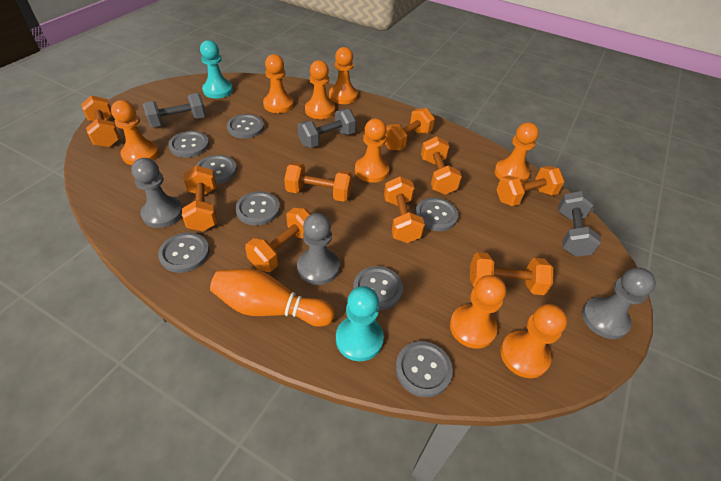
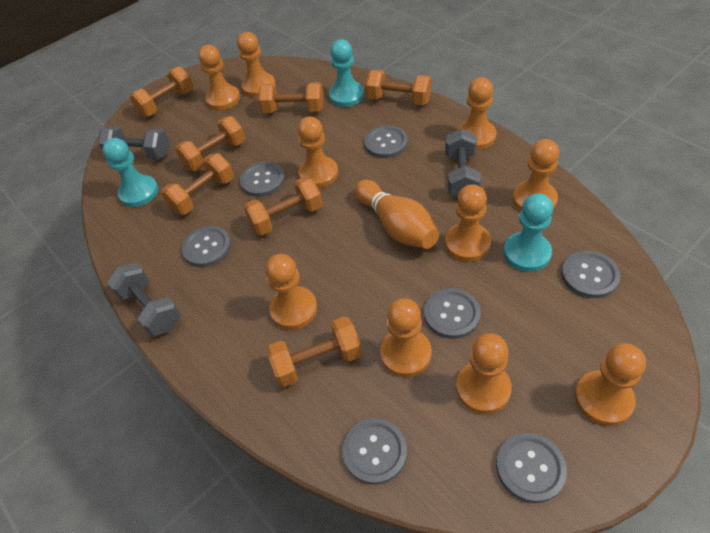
grey button: [158,232,210,273] [168,131,209,158] [196,155,237,184] [227,114,264,139] [235,191,280,226] [353,266,403,310] [395,341,453,397] [415,197,458,231] = 8 -> [181,226,231,267] [240,162,285,197] [342,418,407,485] [364,125,408,158] [424,288,481,339] [496,433,567,503] [561,251,620,298] = 7
grey pawn: [131,158,183,228] [297,213,340,285] [582,268,656,339] = 3 -> none = 0
orange dumbbell: [81,95,120,148] [182,165,217,232] [245,208,311,272] [284,162,352,202] [384,176,425,243] [385,108,435,151] [421,136,462,195] [470,252,553,295] [496,166,565,206] = 9 -> [130,66,194,117] [161,153,234,215] [175,116,245,171] [244,177,322,235] [259,82,324,113] [266,316,362,387] [365,70,431,105] = 7
orange pawn: [111,100,159,165] [263,54,293,113] [305,60,335,119] [329,47,358,104] [355,118,389,183] [450,275,506,349] [494,122,539,184] [500,304,567,378] = 8 -> [198,45,240,110] [237,32,276,97] [265,254,317,330] [298,116,338,188] [380,298,432,377] [445,184,491,262] [456,333,512,414] [458,77,496,150] [512,139,559,211] [574,343,646,426] = 10
turquoise pawn: [200,40,233,99] [336,286,384,361] = 2 -> [102,138,158,207] [329,39,364,107] [504,193,553,272] = 3

